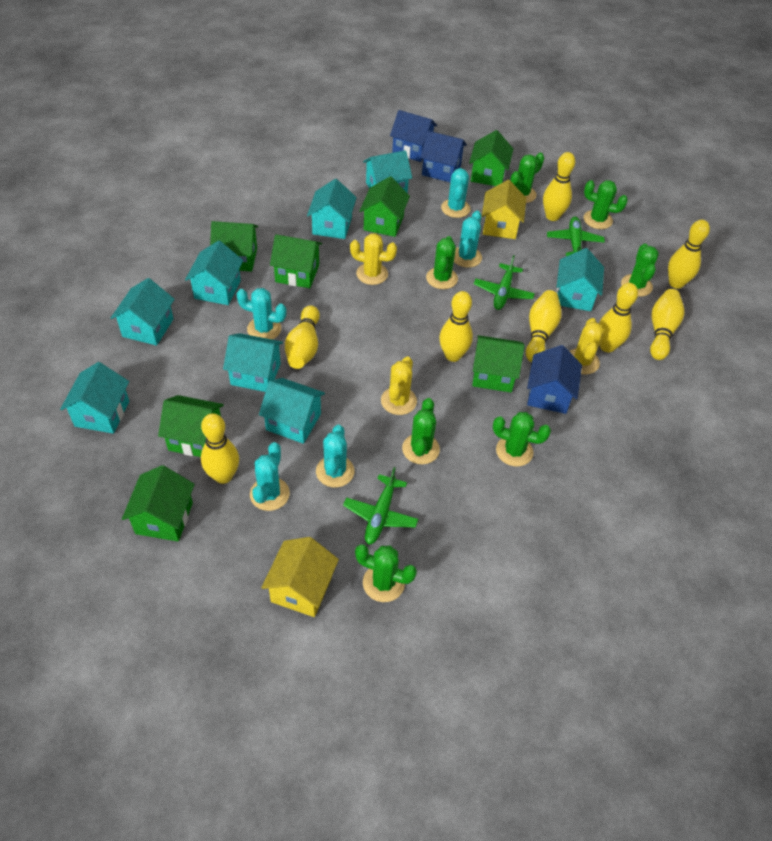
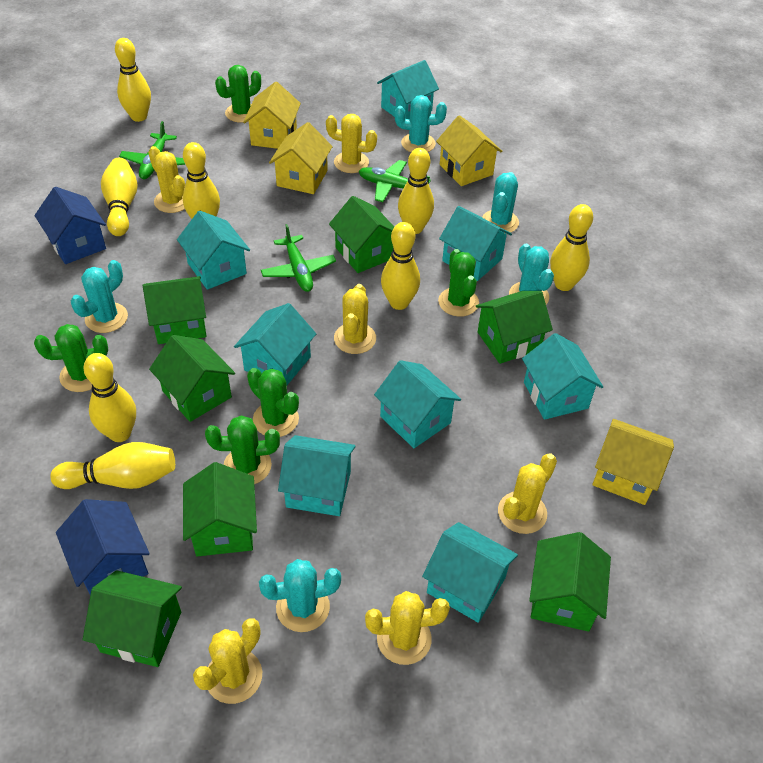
blue house: [390,110,437,162] [420,131,467,182] [527,345,582,414] = 3 -> [34,187,106,264] [56,499,150,595] = 2
green cactus: [355,544,417,602] [402,398,440,464] [426,236,458,289] [493,412,551,466] [510,153,544,203] [583,180,628,229] [621,244,659,297] = 7 -> [34,324,108,392] [205,416,280,484] [215,65,261,123] [247,368,299,437] [438,249,479,317] = 5
yellow cactus: [350,233,397,285] [381,356,417,415] [569,318,604,374] = 3 -> [148,146,185,213] [193,618,262,704] [326,114,377,173] [334,284,376,354] [365,591,450,665] [498,453,557,534] = 6
yellow house: [261,537,339,617] [482,180,526,239] = 2 -> [243,82,301,149] [269,122,333,194] [436,115,502,186] [592,419,674,505] = 4

